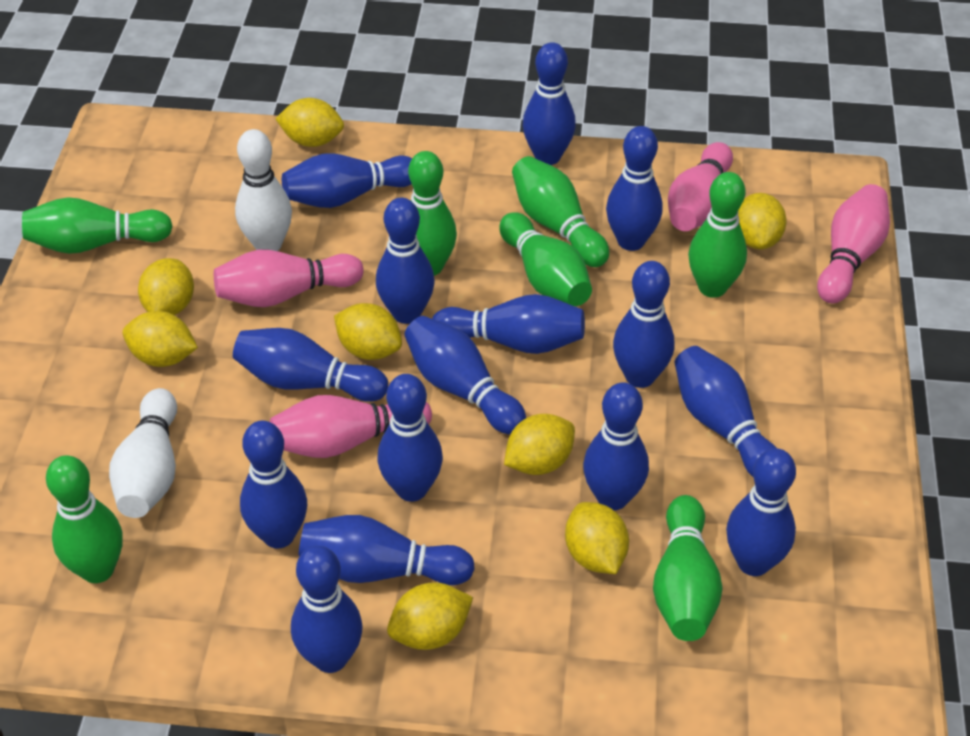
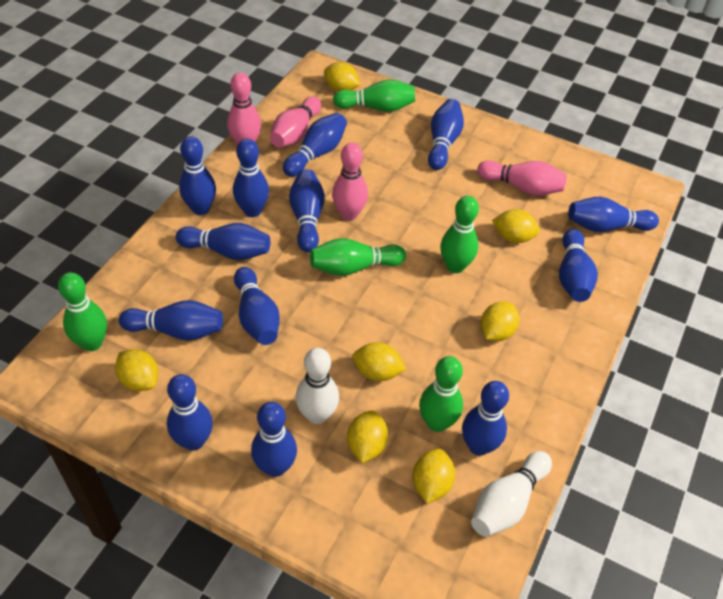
blue bowling pin: [233,328,388,402] [240,421,307,549] [282,153,412,208] [291,546,363,673] [298,515,475,585] [376,198,435,324] [378,374,443,502] [404,316,526,434] [432,294,585,354] [523,42,576,165] [583,382,649,510] [606,126,663,251] [613,261,674,388] [675,346,776,477] [726,448,796,576] = 15 -> [119,300,223,341] [167,374,213,451] [176,223,270,260] [179,136,216,215] [233,139,269,217] [234,267,280,345] [251,402,297,477] [283,113,347,177] [289,169,325,252] [428,99,464,170] [462,381,509,456] [559,229,598,302] [568,196,659,232] = 13
green bowling pin: [22,197,172,254] [46,455,123,583] [408,151,457,276] [499,212,592,306] [512,156,609,267] [653,495,723,641] [688,172,747,298] = 7 -> [58,272,107,351] [310,238,406,276] [333,79,415,112] [419,356,463,432] [440,196,479,273] = 5
yellow lemon: [122,311,198,367] [138,258,194,315] [275,98,344,147] [334,303,402,360] [387,582,473,650] [504,414,575,475] [565,502,629,574] [738,193,787,250] = 8 -> [115,349,158,391] [324,62,360,91] [347,410,388,463] [352,342,406,381] [413,449,455,503] [481,302,519,341] [492,209,540,243] = 7

